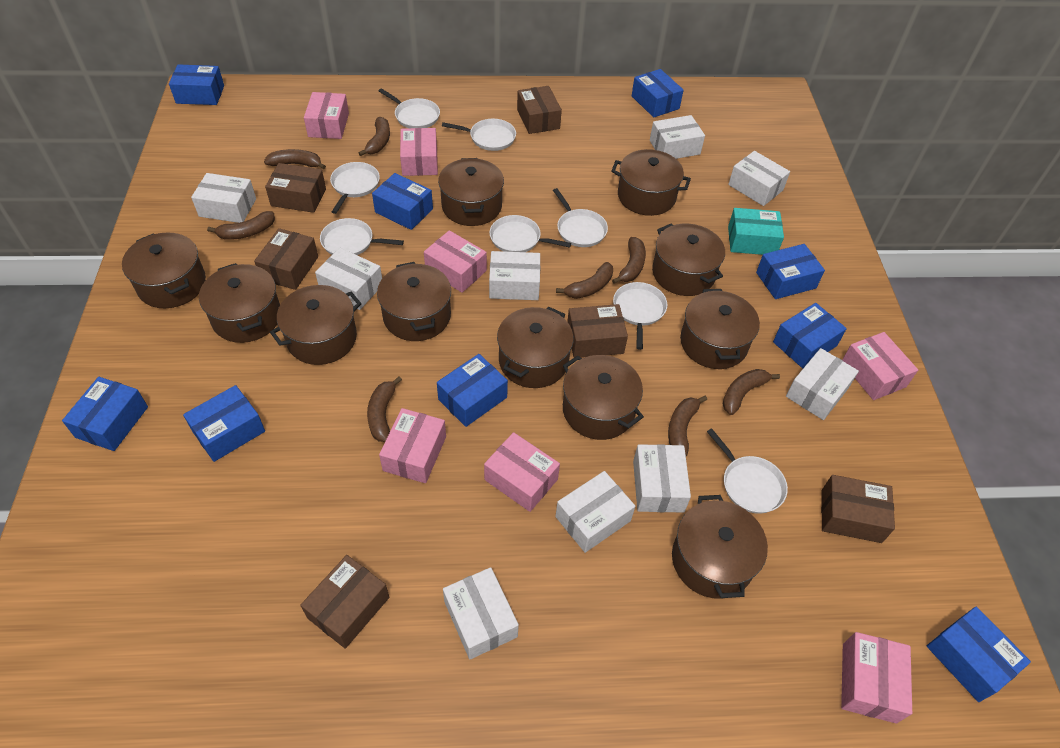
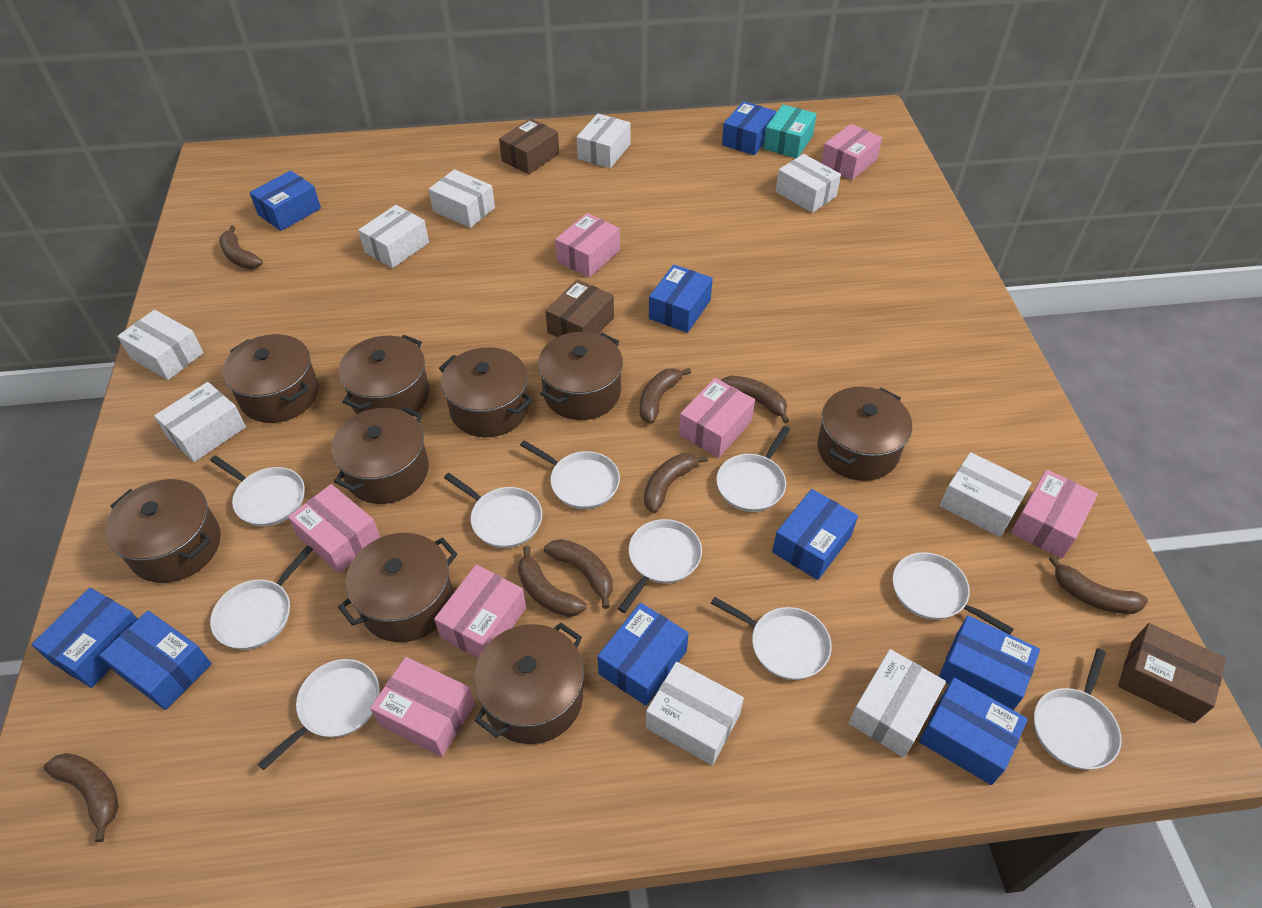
brown box: [254,228,318,290] [265,163,326,213] [300,555,389,649] [517,86,562,134] [567,304,628,358] [821,475,895,543] = 6 -> [499,119,559,175] [545,279,614,337] [1118,623,1226,723] = 3
brown pot: [122,233,206,308] [199,263,280,343] [270,285,362,365] [377,262,451,341] [438,158,504,226] [497,307,573,388] [563,355,644,440] [611,149,691,216] [652,223,725,296] [672,495,768,599] [680,289,760,369] = 11 -> [105,479,221,583] [222,334,319,423] [331,406,429,504] [338,335,429,416] [338,533,457,642] [439,347,533,437] [474,622,584,744] [538,332,623,420] [817,387,912,481] = 9
white pan: [320,218,404,255] [330,162,380,214] [379,88,440,128] [442,119,516,151] [489,215,571,252] [553,188,608,247] [613,282,667,350] [707,428,788,514] = 8 -> [210,455,305,526] [210,545,313,650] [258,659,380,770] [444,473,542,548] [520,440,620,509] [618,519,702,613] [711,597,832,680] [716,426,790,512] [893,552,1014,634] [1034,648,1122,770] = 10

